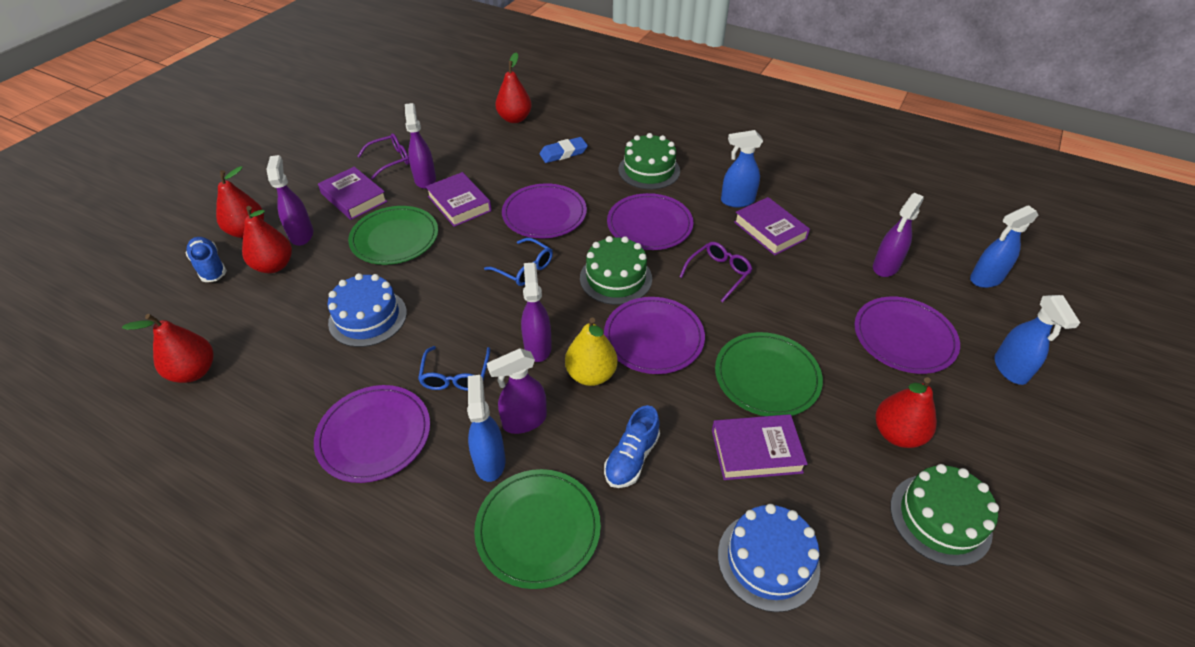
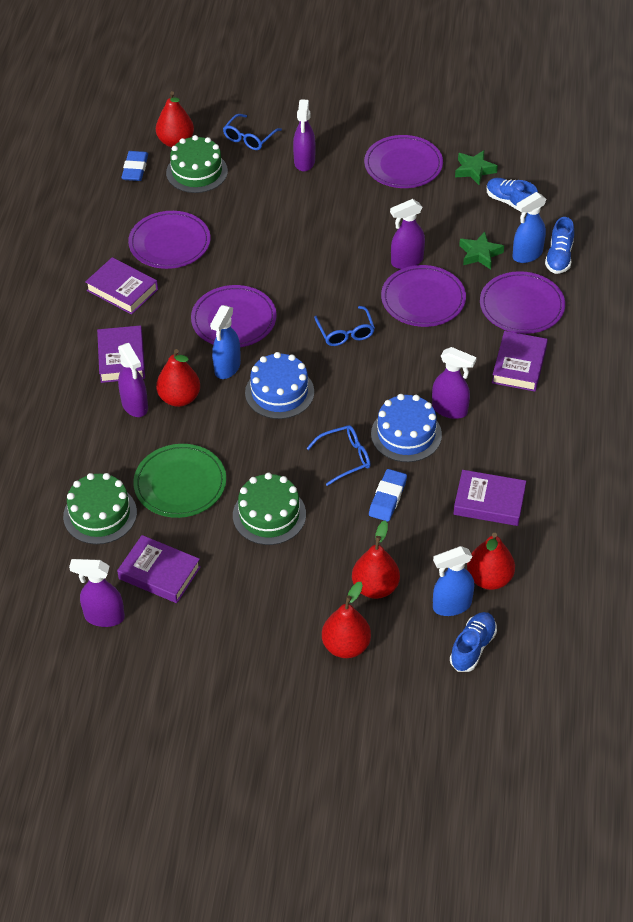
blue eraser: [539,137,588,163] = 1 -> [121,151,148,181] [369,469,407,522] = 2
blue glasses: [418,346,490,391] [484,238,553,286] = 2 -> [223,114,282,150] [306,425,370,486] [314,306,375,346] = 3
blue shoe: [185,237,227,282] [604,405,660,488] = 2 -> [450,612,497,672] [487,178,538,211] [545,217,574,274] = 3
blue spray bottle: [467,375,505,482] [721,130,763,207] [970,205,1038,288] [994,295,1080,385] = 4 -> [210,305,241,379] [433,546,474,616] [512,192,546,263] = 3
green plate: [348,206,438,265] [474,469,601,589] [715,332,823,416] = 3 -> [133,444,226,518] = 1
green star: none = 0 -> [455,150,498,185] [459,232,504,269] = 2
purple book: [318,167,387,220] [425,172,492,227] [712,414,808,480] [734,197,810,256] = 4 -> [85,257,158,315] [97,326,145,383] [117,535,201,603] [454,470,526,526] [492,331,548,392] = 5
purple glasses: [357,133,409,179] [679,242,752,302] = 2 -> none = 0
yellow pear: [565,318,618,386] = 1 -> none = 0

